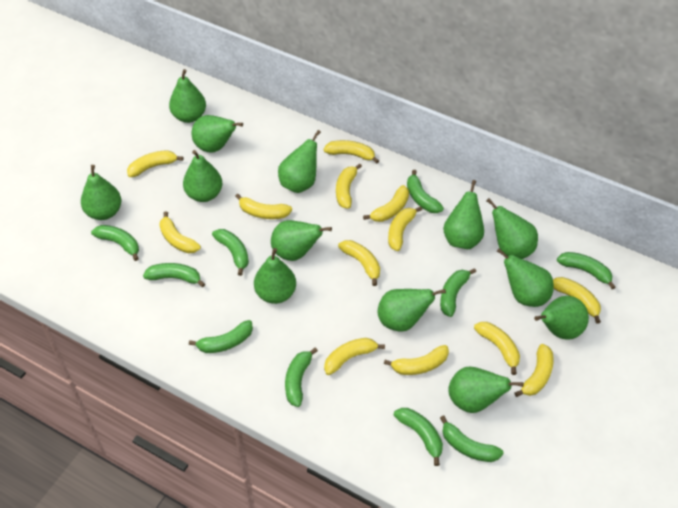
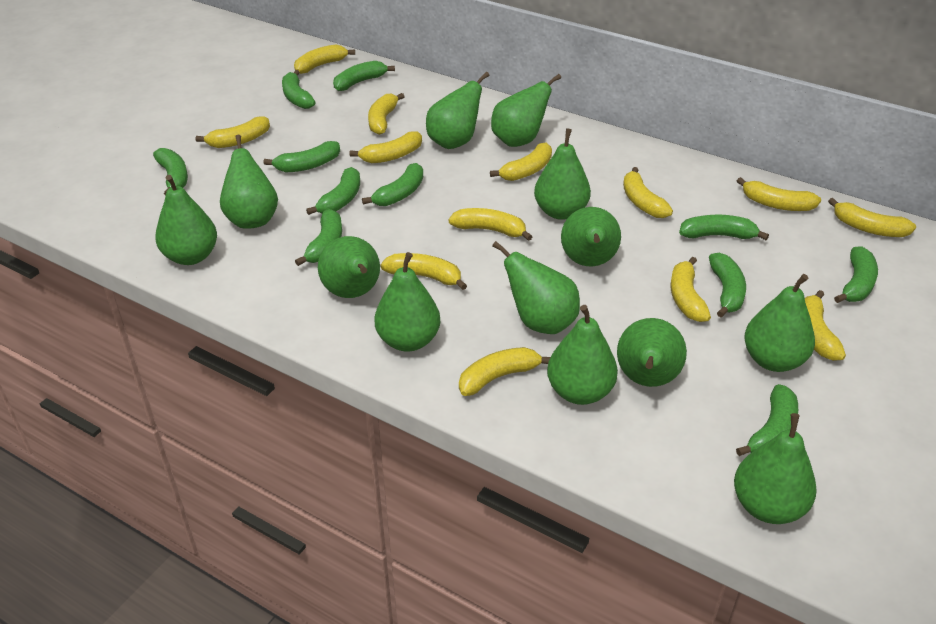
green banana: [91,225,139,261] [143,263,205,287] [189,320,253,353] [212,229,249,276] [285,347,318,407] [394,408,443,466] [407,170,444,213] [440,268,476,317] [440,415,504,462] [557,252,615,289] = 10 -> [153,148,188,196] [263,141,340,172] [282,70,316,109] [295,209,342,266] [306,167,360,215] [333,61,395,91] [362,163,423,206] [679,215,769,240] [709,253,746,317] [736,384,798,456] [834,246,878,303] = 11

